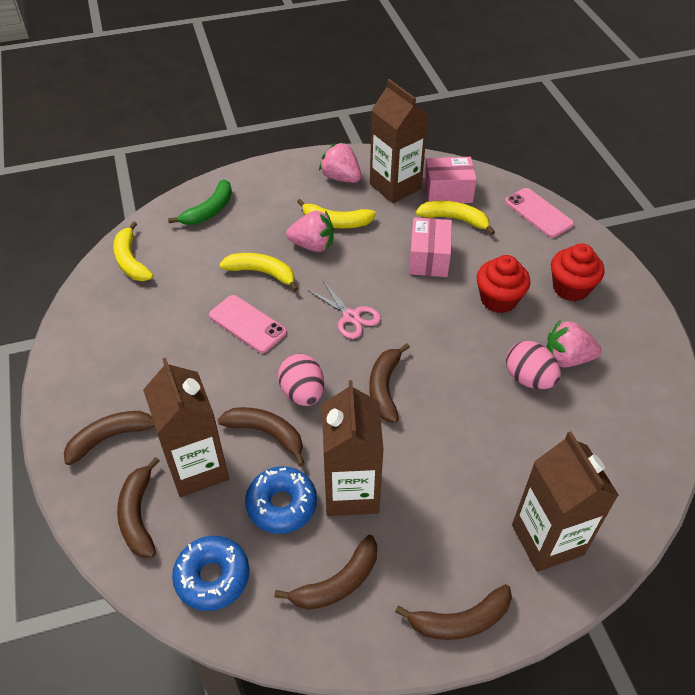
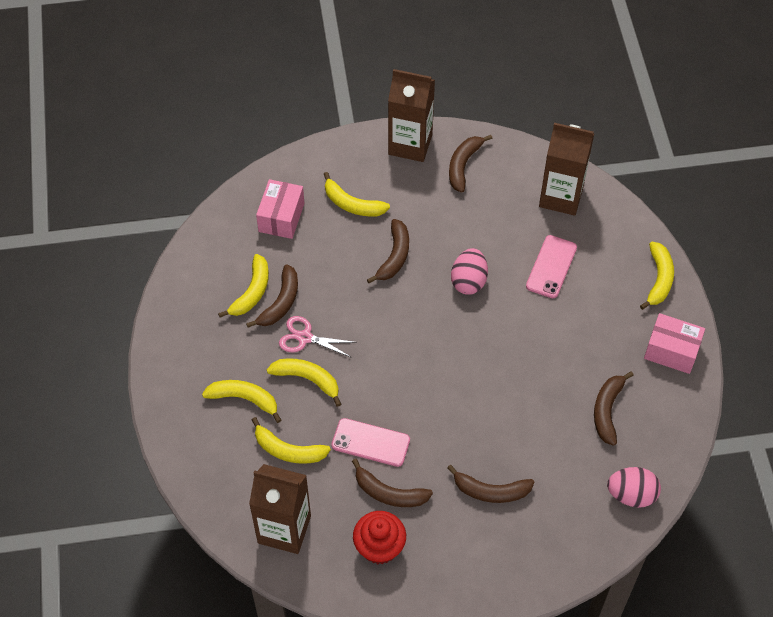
blue donut: [172,536,249,611] [245,466,317,534] = 2 -> none = 0
brown carton: [143,358,229,497] [322,380,384,516] [370,79,428,203] [512,431,619,572] = 4 -> [249,464,311,554] [388,69,435,162] [539,123,594,216] = 3
green banana: [168,179,232,225] = 1 -> none = 0
pink strawberry: [286,210,334,252] [319,142,361,183] [546,319,602,368] = 3 -> none = 0
red cupcake: [477,255,531,313] [551,243,605,301] = 2 -> [353,511,406,564] = 1
yellow banana: [113,221,154,281] [219,253,298,292] [297,199,376,228] [416,201,495,235] = 4 -> [202,380,281,423] [218,254,269,318] [252,417,331,464] [267,358,341,407] [324,172,390,217] [640,242,674,310] = 6

